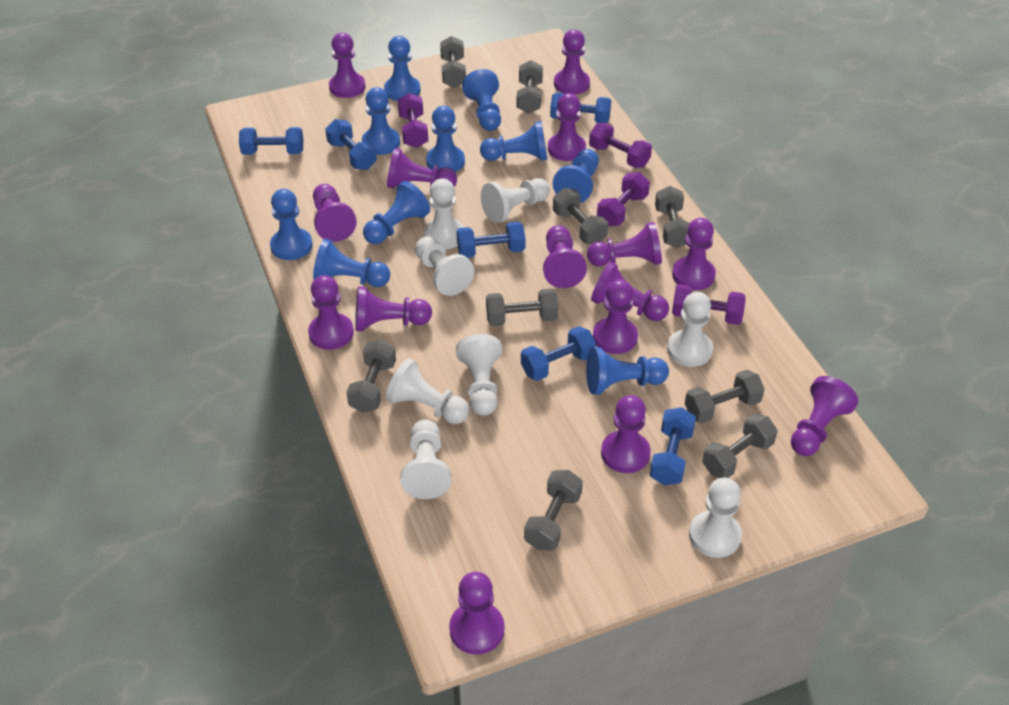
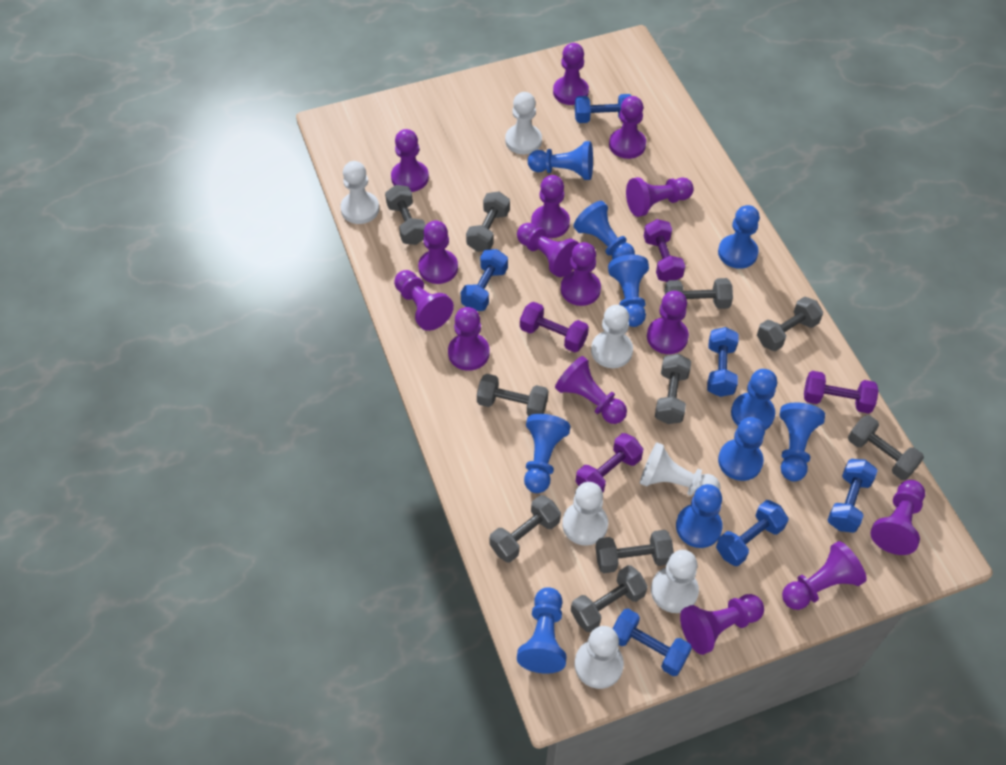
grey dumbbell: [347,339,396,413] [440,36,466,88] [486,289,558,326] [516,60,543,114] [524,470,583,550] [553,188,608,244] [655,186,690,248] [685,370,765,423] [702,413,778,478] = 9 -> [385,185,426,245] [466,192,510,252] [477,374,548,416] [489,495,561,562] [571,565,648,632] [595,530,674,573] [655,354,691,424] [665,278,733,309] [757,297,823,351] [848,415,924,480] = 10
white pawn: [386,358,469,424] [400,419,451,499] [415,236,474,296] [424,178,464,249] [456,334,502,416] [481,178,550,223] [667,292,713,367] [689,478,742,558] = 8 -> [340,161,379,224] [505,92,542,155] [562,482,608,546] [575,626,624,689] [591,305,633,368] [640,442,720,496] [651,550,699,613] = 7

